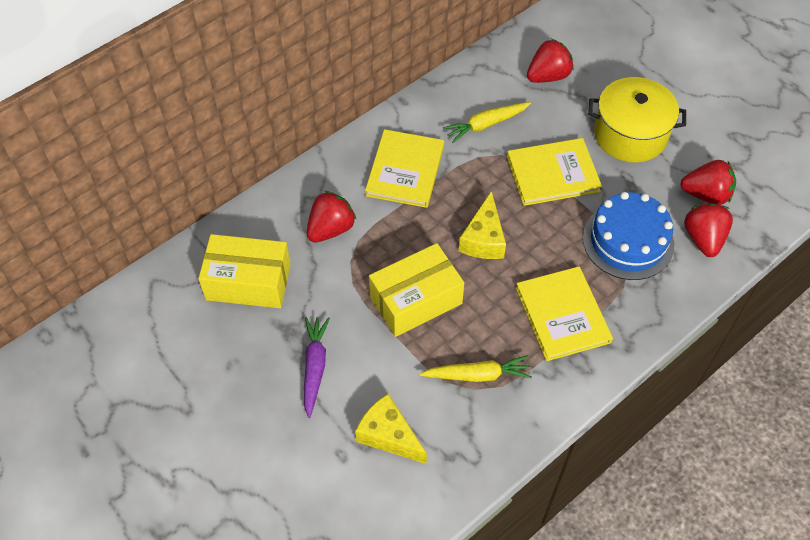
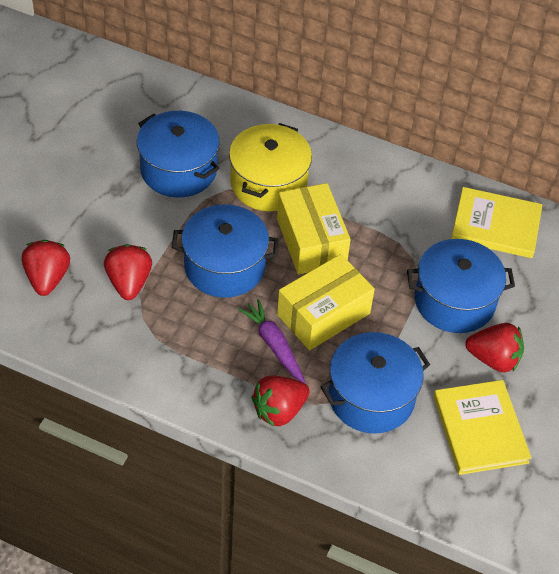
blue cake: [583,192,674,280] = 1 -> none = 0
blue pot: none = 0 -> [137,111,220,198] [172,205,279,297] [321,332,430,434] [407,239,515,333] = 4
yellow book: [365,129,444,208] [507,138,602,206] [516,266,613,361] = 3 -> [433,380,531,475] [451,187,542,258] = 2
yellow carrot: [419,355,532,382] [443,102,531,143] = 2 -> none = 0
yellow cheese: [355,394,427,464] [459,191,506,259] = 2 -> none = 0

